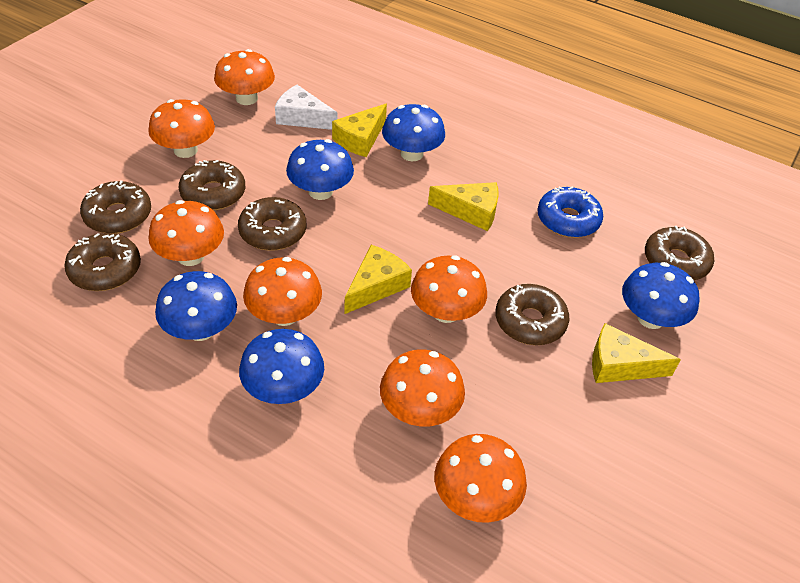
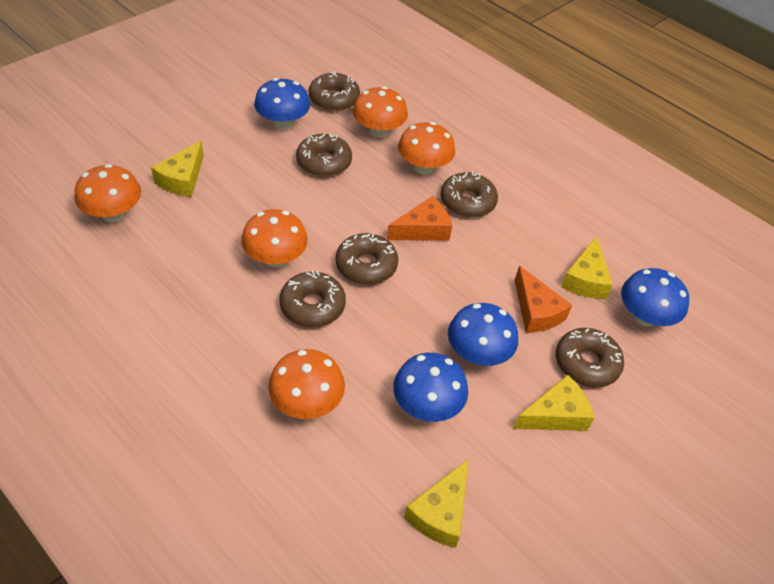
blue donut: [537,187,603,238] = 1 -> none = 0
blue mushroom: [155,271,237,341] [239,329,324,404] [286,139,354,200] [382,104,445,161] [622,262,700,329] = 5 -> [254,78,310,130] [393,353,468,422] [448,303,518,366] [621,268,689,327] = 4
orange cheese: none = 0 -> [387,196,452,241] [515,266,572,333] = 2
orange mushroom: [148,99,215,158] [148,200,224,266] [214,49,275,105] [243,257,322,326] [380,350,465,426] [411,255,487,323] [434,434,527,523] = 7 -> [74,164,141,222] [241,209,308,268] [268,349,345,419] [353,86,408,138] [398,122,455,175] = 5
white cheese: [275,85,338,130] = 1 -> none = 0

